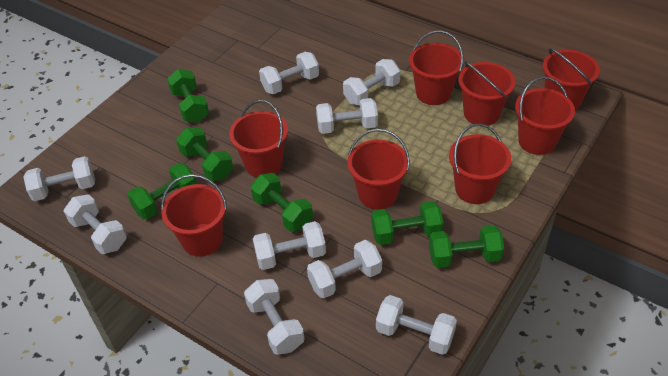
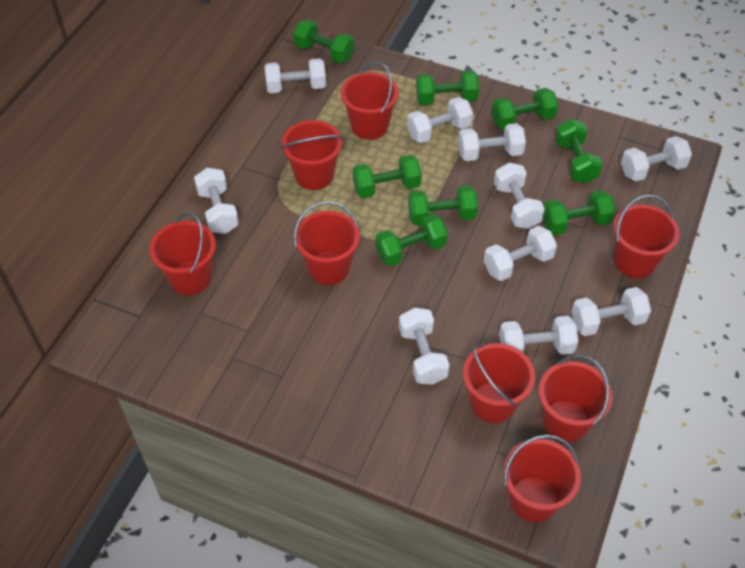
green dumbbell: [128,163,197,219] [167,69,209,123] [176,127,233,181] [251,173,313,232] [371,201,443,245] [429,225,504,268] = 6 -> [293,20,354,63] [353,155,422,198] [375,214,448,267] [408,185,478,225] [416,70,479,105] [491,88,558,130] [543,190,616,235] [555,119,603,183] = 8
white dumbbell: [23,156,95,201] [64,194,127,254] [244,279,304,355] [253,221,326,270] [259,52,319,94] [307,240,382,298] [316,98,378,134] [343,59,401,105] [376,295,457,355] = 9 -> [194,168,239,234] [264,58,326,94] [399,307,449,385] [407,97,473,143] [458,123,526,161] [484,226,557,281] [494,162,545,229] [499,316,578,354] [571,287,651,336] [621,136,692,181] = 10

